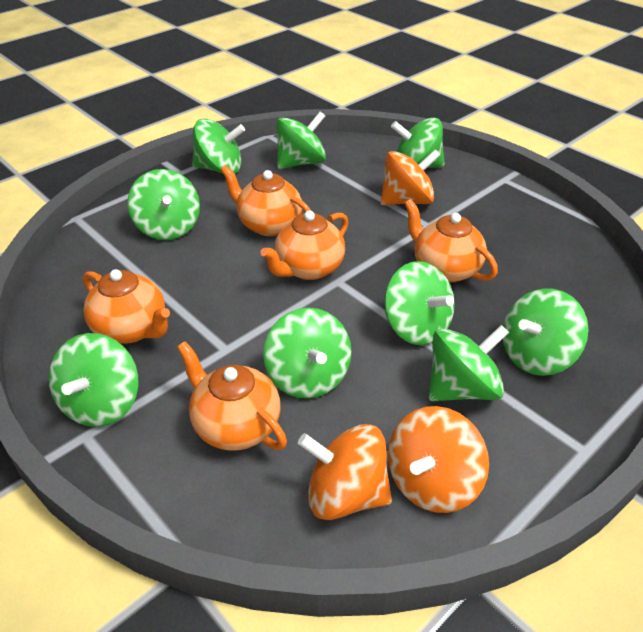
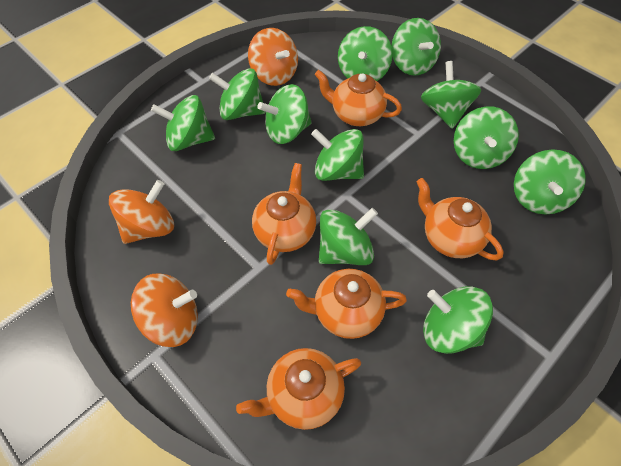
green spinning top: [49,333,139,427] [127,169,200,240] [192,119,245,174] [263,308,352,398] [276,112,326,169] [384,261,455,345] [391,117,445,168] [429,325,509,401] [503,288,589,376] = 9 -> [151,95,215,151] [209,68,266,120] [257,84,312,144] [311,129,364,181] [319,208,378,265] [338,26,393,81] [392,18,441,76] [421,61,481,129] [423,286,493,354] [454,106,519,169] [514,149,585,215] = 11

